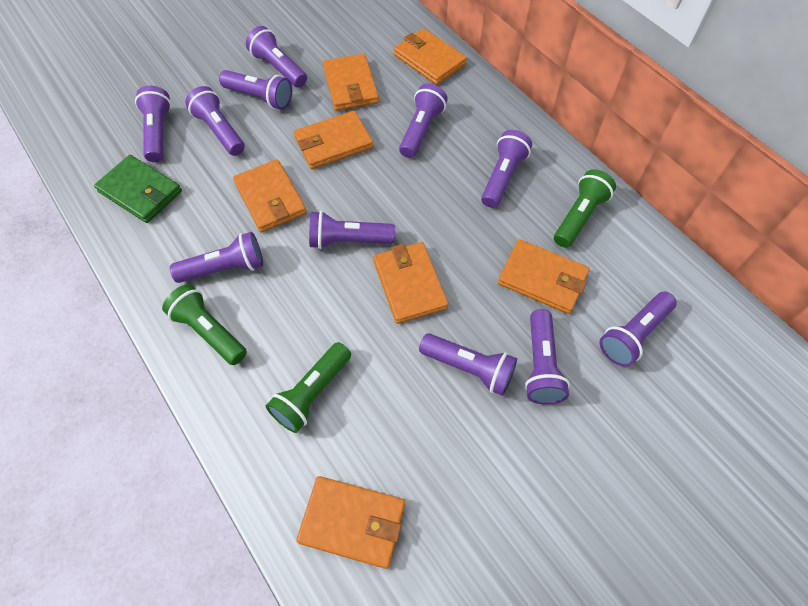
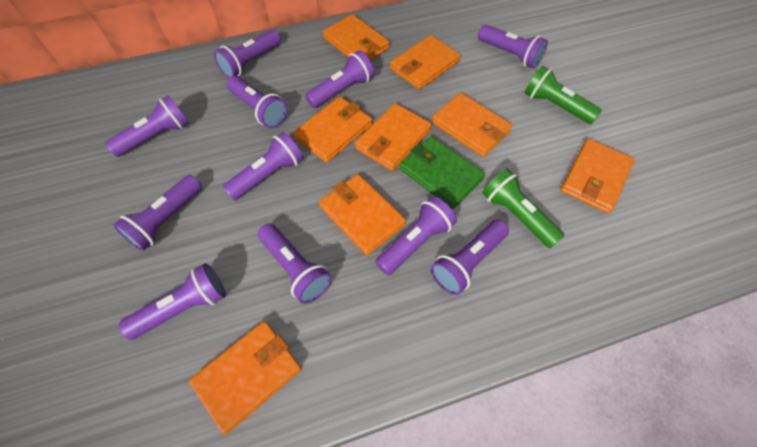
green flashlight: [162,284,247,365] [266,342,351,433] [554,169,616,248] = 3 -> [482,169,565,248] [524,66,602,124] = 2
orange wallet: [233,159,307,233] [294,111,373,169] [296,476,405,569] [323,54,379,111] [373,242,448,324] [394,28,467,85] [498,239,590,314] = 7 -> [189,321,302,434] [293,97,372,162] [319,174,406,255] [323,14,390,60] [355,103,432,171] [390,35,460,90] [432,93,512,157] [561,139,635,213] = 8

